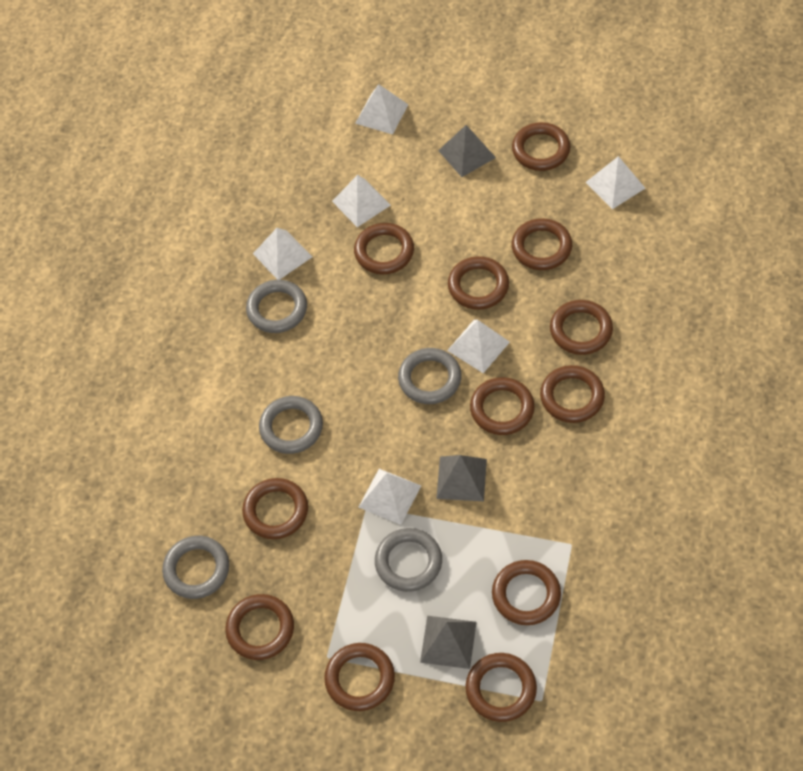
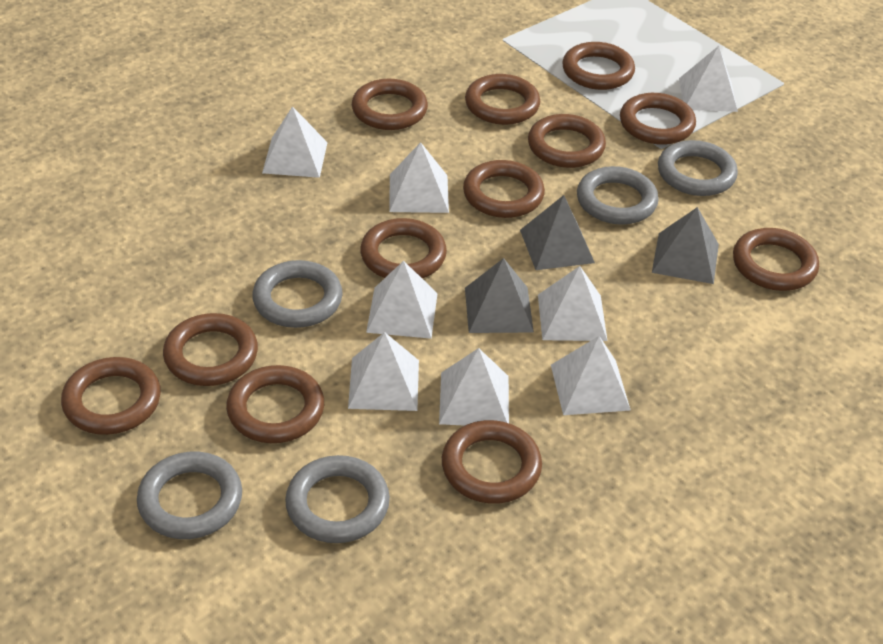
white pyramid: [253,228,312,280] [332,175,391,227] [355,84,408,134] [359,469,421,525] [447,320,510,373] [586,156,645,209] = 6 -> [262,106,328,178] [348,332,419,411] [366,261,438,339] [389,142,449,213] [439,348,509,426] [538,266,608,341] [551,336,631,415] [679,46,738,112] = 8

